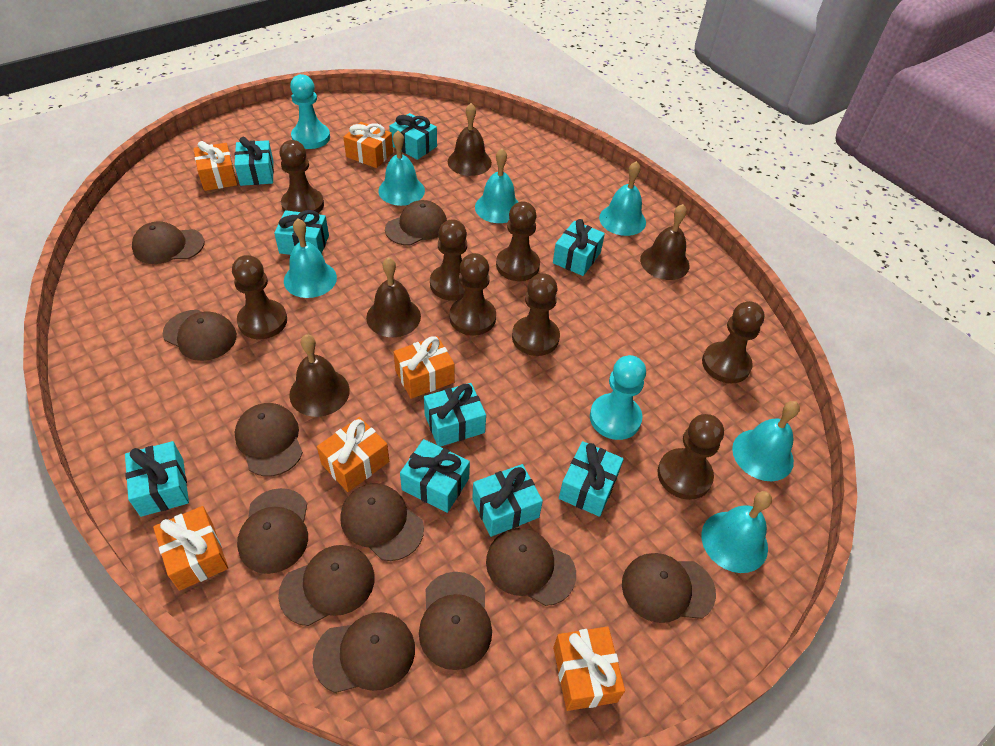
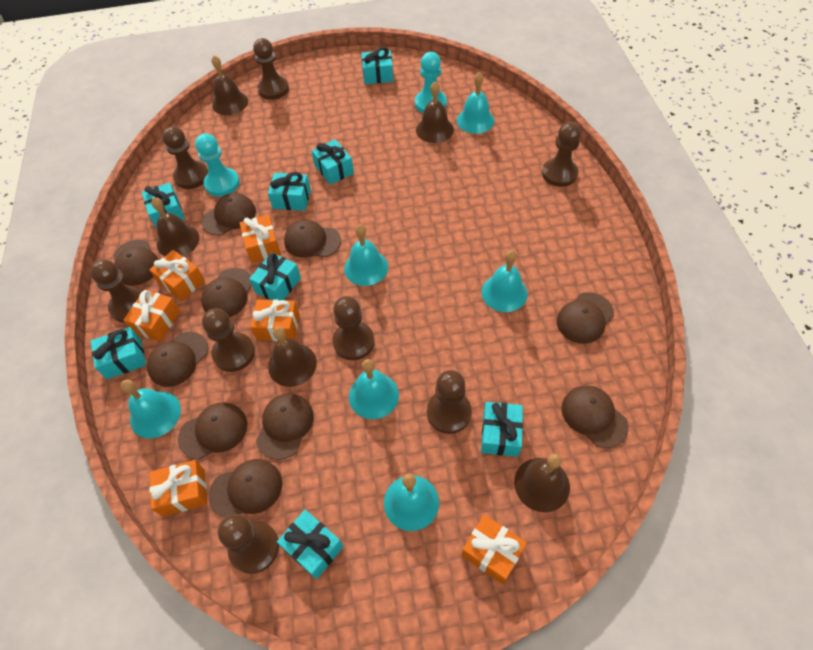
brown bell: [289,334,350,417] [366,257,421,337] [448,103,492,176] [640,204,689,280] = 4 -> [151,197,199,256] [212,55,248,115] [268,326,317,387] [416,82,454,143] [514,454,570,512] = 5
brown cap: [132,221,204,264] [163,310,237,361] [235,403,303,476] [237,488,308,574] [278,545,375,626] [313,612,415,693] [340,483,424,561] [385,200,447,246] [419,572,492,670] [486,528,576,606] [622,553,716,623] = 11 -> [113,240,159,286] [147,332,208,387] [178,403,247,460] [201,193,256,236] [201,268,252,317] [209,459,282,518] [256,393,314,460] [284,220,341,258] [557,292,614,344] [561,385,629,448] = 10
turquoise gift: [125,441,189,517] [235,137,274,186] [274,210,329,255] [389,113,437,160] [400,439,470,513] [424,383,486,447] [472,464,543,537] [553,219,605,276] [559,441,624,517] = 9 -> [90,327,146,379] [142,183,185,229] [249,252,301,300] [268,172,311,211] [277,510,344,579] [311,139,354,185] [361,47,393,84] [481,402,523,457] = 8

